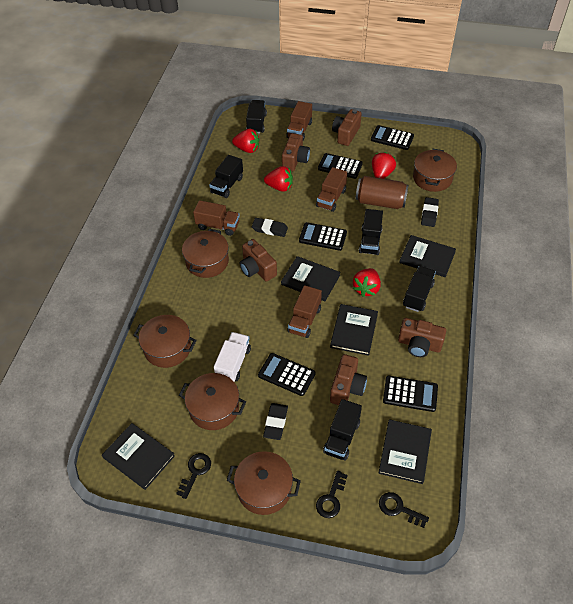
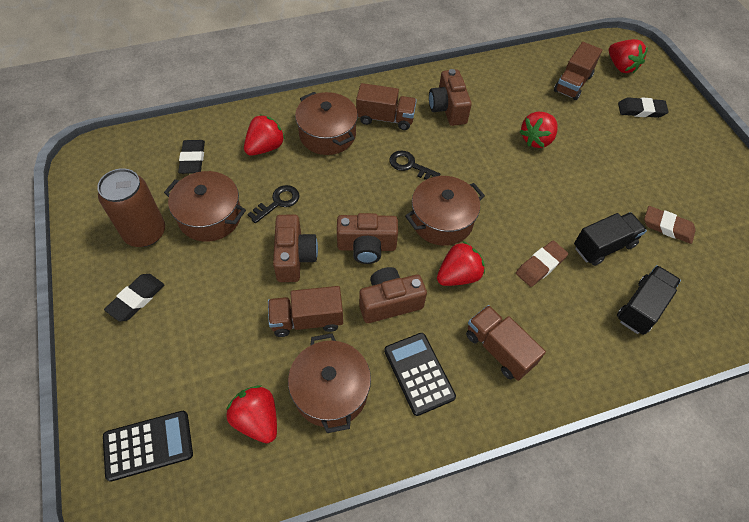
black book: [102,423,175,490] [281,256,340,301] [330,304,378,356] [379,419,432,484] [399,235,456,277] = 5 -> none = 0
black calculator: [258,353,316,396] [299,222,347,251] [318,153,363,179] [371,125,414,150] [383,376,438,412] = 5 -> [103,411,193,482] [384,333,456,416] = 2
black key: [176,453,211,499] [316,471,348,518] [379,492,429,528] = 3 -> [247,185,299,223] [389,150,440,180] = 2
black truck: [209,155,243,198] [246,100,267,134] [323,399,362,460] [359,209,383,255] [403,266,436,312] = 5 -> [574,212,647,266] [617,265,681,335] = 2
brown camera: [240,239,277,282] [282,133,310,171] [330,354,367,405] [332,109,362,146] [398,318,446,357] = 5 -> [273,214,318,282] [337,213,398,264] [359,267,427,323] [429,69,472,126] = 4
brown eraser: none = 0 -> [516,241,568,287] [644,206,696,244] = 2
brown pot: [133,315,197,368] [179,373,246,430] [182,229,229,278] [227,451,301,515] [413,149,457,192] = 5 -> [164,171,246,242] [288,333,371,433] [295,92,358,155] [405,176,485,246] = 4
red strawberry: [232,128,260,153] [264,166,293,192] [353,268,381,297] [372,152,396,179] = 4 -> [226,385,277,443] [244,114,285,156] [437,241,485,286] [520,112,557,148] [609,39,648,73] = 5
white truck: [214,332,251,382] = 1 -> none = 0

